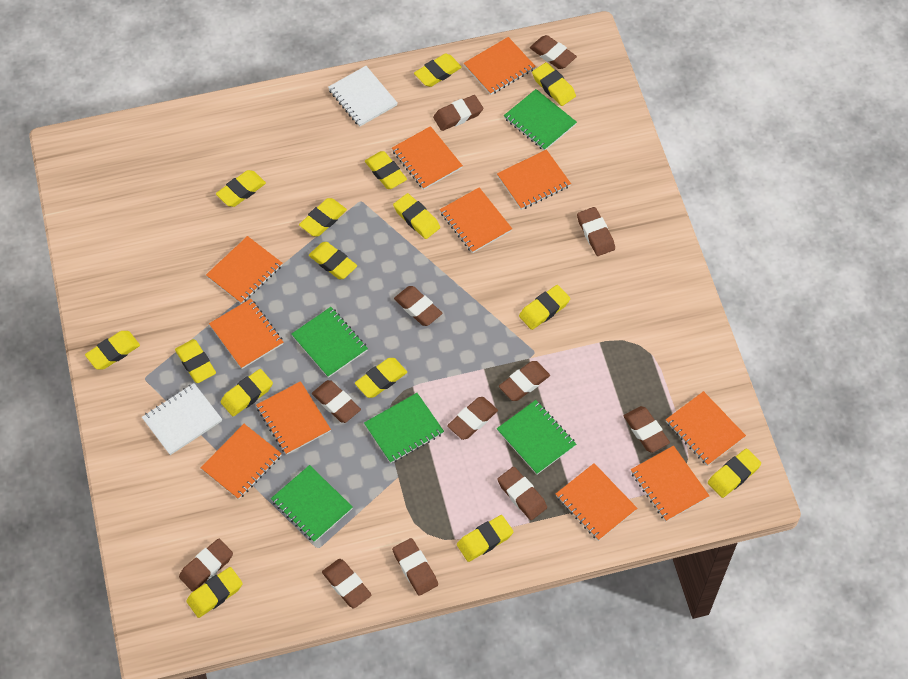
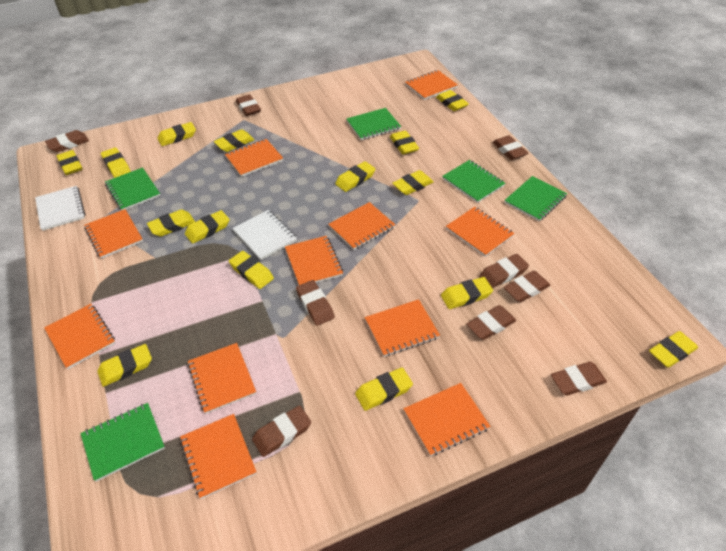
brown eraser: [179,539,233,592] [312,380,361,423] [322,559,371,608] [392,538,438,596] [394,286,442,326] [433,95,483,131] [447,397,498,440] [497,467,547,520] [499,361,550,401] [530,35,577,69] [577,207,615,256] [624,406,670,453] = 12 -> [45,130,89,152] [236,94,261,116] [252,405,311,457] [296,280,335,326] [467,305,516,340] [479,254,529,288] [493,135,528,160] [503,271,551,302] [551,362,607,395] = 9

